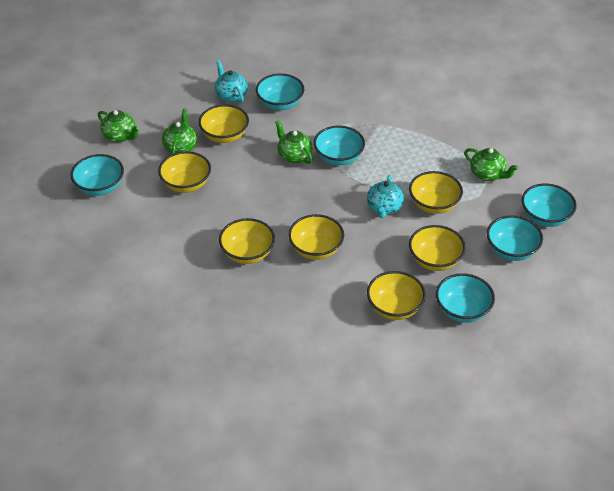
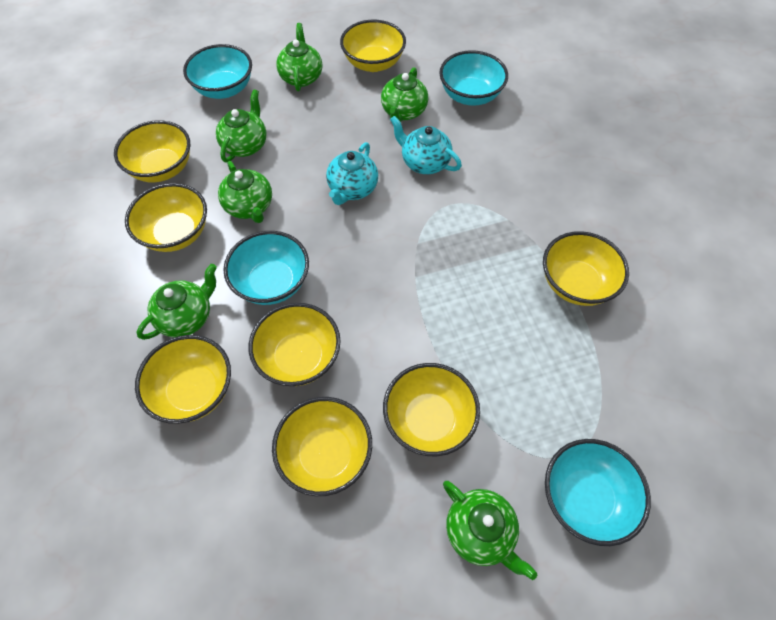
green teapot: [98,110,140,142] [162,109,197,154] [275,120,313,164] [464,148,518,181] = 4 -> [137,264,217,340] [216,89,267,162] [218,161,272,223] [276,23,322,91] [381,67,428,122] [443,481,537,580] = 6
turquoise bowl: [70,154,124,196] [256,74,304,110] [314,126,365,165] [436,273,495,323] [487,215,543,261] [522,183,577,227] = 6 -> [183,44,252,99] [223,231,309,305] [439,50,508,106] [545,439,651,546] = 4
yellow bowl: [158,151,211,193] [199,104,249,143] [219,218,275,264] [288,214,344,260] [367,271,426,320] [409,171,463,214] [409,225,466,271] = 7 -> [114,120,190,182] [125,183,207,252] [135,335,231,424] [248,303,341,386] [272,397,372,496] [340,20,406,72] [383,363,480,456] [543,231,629,306] = 8

